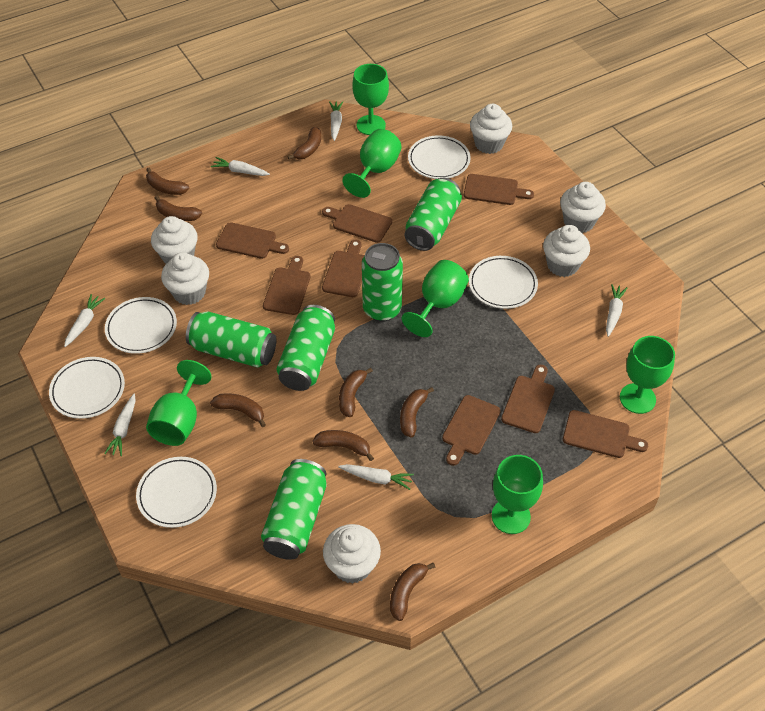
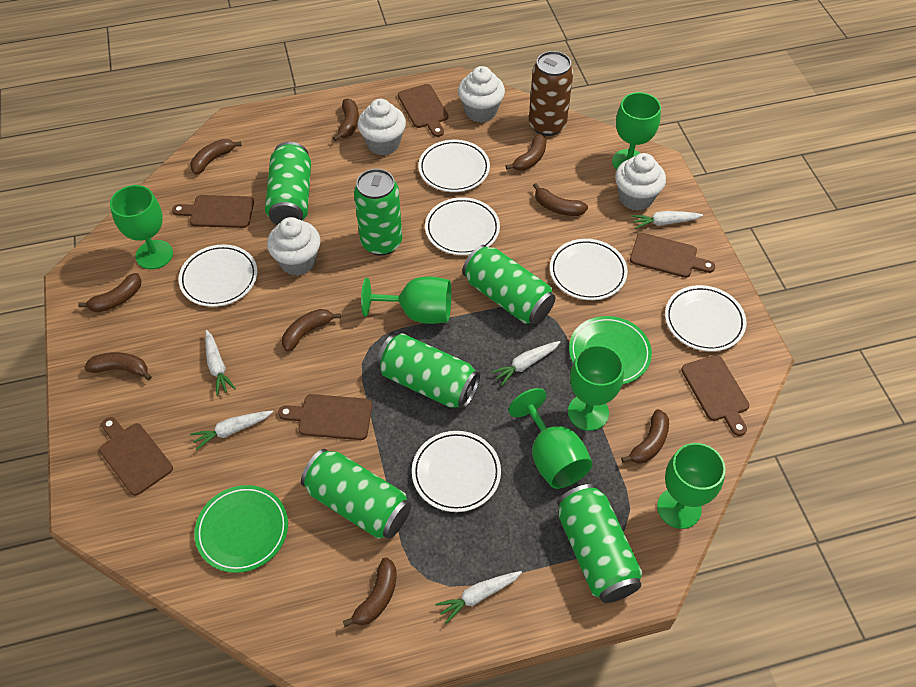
brown banana: [146,168,190,195] [155,196,202,221] [210,393,266,427] [288,127,321,159] [312,430,374,461] [339,368,373,417] [390,563,435,621] [400,387,434,438] = 8 -> [78,273,142,312] [84,352,152,380] [190,139,242,174] [282,309,341,352] [333,99,359,141] [343,557,396,627] [506,134,547,171] [533,183,588,216] [621,409,669,464] = 9
brown can: none = 0 -> [529,51,573,136] = 1
brown cutting board: [216,222,289,259] [263,256,311,315] [322,204,392,243] [322,240,365,297] [442,395,501,466] [464,174,534,205] [501,365,555,433] [563,410,648,458] = 8 -> [99,417,173,496] [172,195,254,228] [278,394,372,440] [398,84,448,137] [630,233,715,278] [681,355,749,436] = 6
green can: [186,311,276,368] [261,459,327,560] [277,305,335,391] [362,243,403,322] [405,178,462,251] = 5 -> [265,142,311,225] [301,449,411,539] [354,169,402,256] [377,333,480,409] [462,245,555,324] [557,484,643,603] = 6
green plate: none = 0 -> [194,485,288,573] [569,316,652,385] = 2
white carrot: [64,294,105,347] [104,394,136,456] [211,157,270,176] [329,101,343,141] [338,464,414,490] [606,284,627,337] = 6 -> [190,411,273,450] [205,330,236,396] [435,571,522,624] [491,341,560,386] [631,211,703,229] = 5
white cupcake: [151,216,198,264] [161,252,209,305] [323,524,381,584] [470,104,512,154] [543,225,590,277] [560,182,606,233] = 6 -> [267,217,320,276] [358,99,406,155] [458,66,505,123] [615,153,666,211] = 4
white plate: [49,357,125,419] [105,297,177,354] [136,457,217,528] [408,135,471,179] [469,256,538,309] = 5 -> [178,244,257,307] [412,431,501,512] [418,140,490,192] [425,197,500,255] [550,239,628,300] [665,285,746,352] = 6

